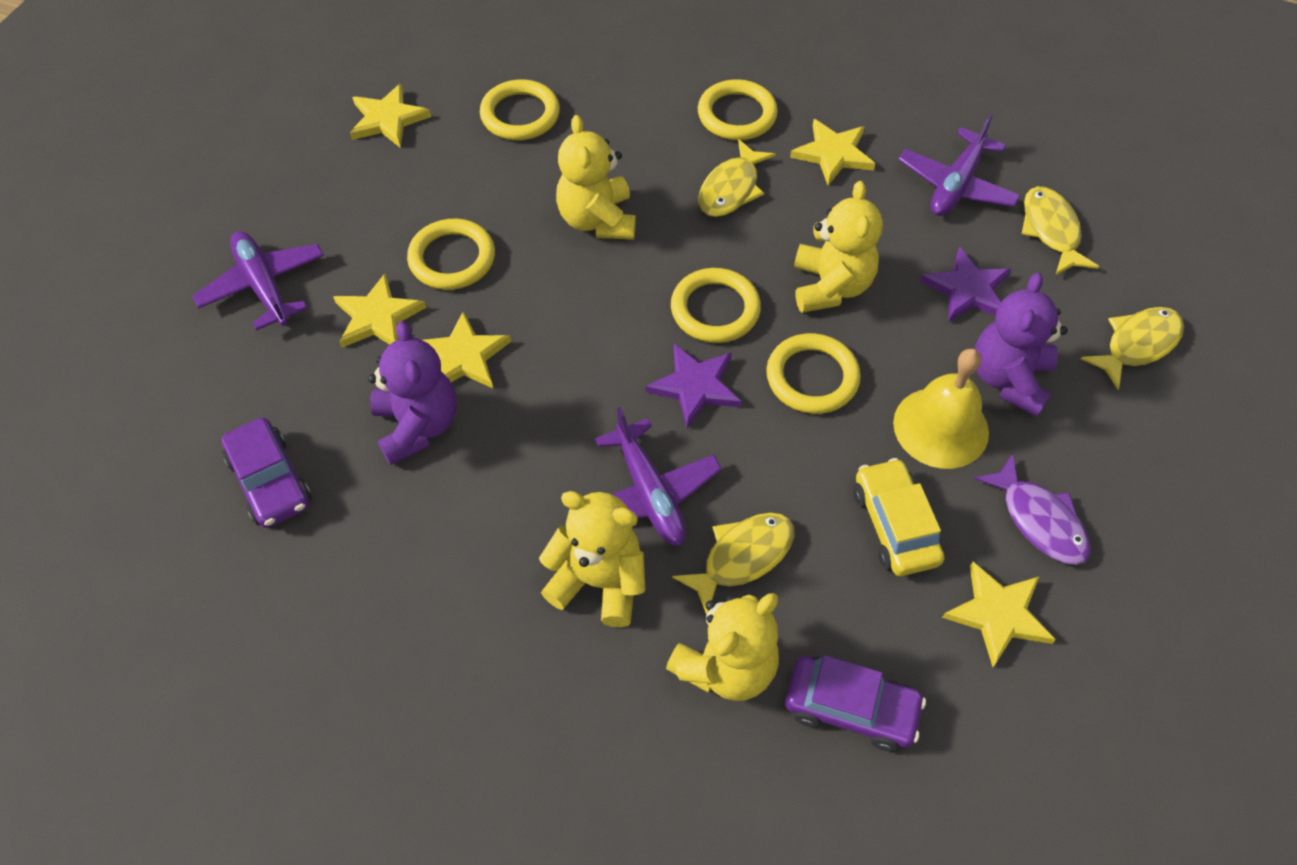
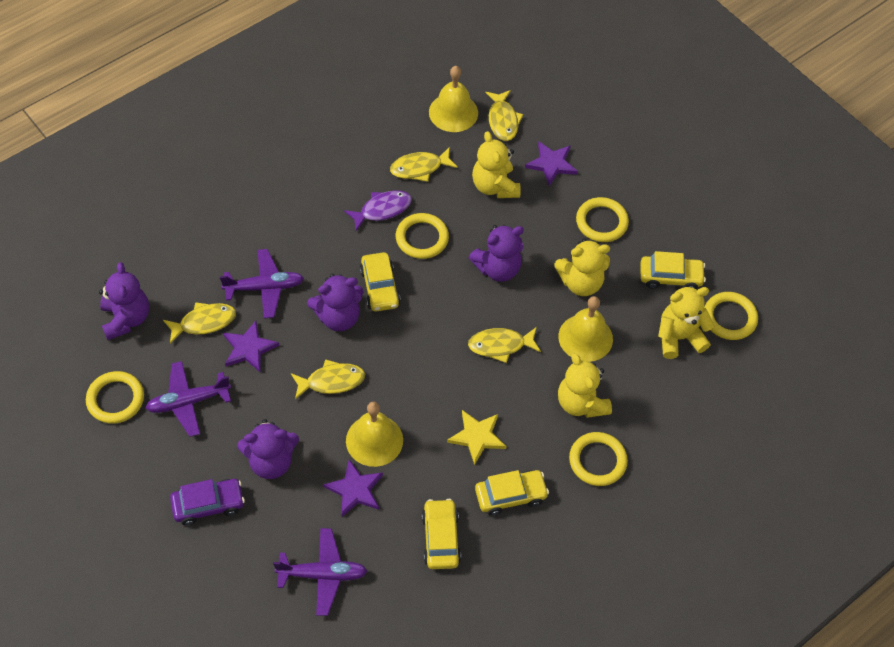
purple car: [221,418,312,528] [785,655,926,751] = 2 -> [170,479,245,525] = 1
purple star: [645,344,742,428] [920,247,1011,323] = 2 -> [223,321,280,373] [323,459,383,517] [525,142,578,186] = 3
purple teddy bear: [368,321,457,465] [975,273,1068,417] = 2 -> [99,262,149,340] [237,419,299,479] [307,274,364,331] [469,225,524,282] = 4
yellow bell: [893,349,989,469] = 1 -> [346,402,403,467] [429,66,478,132] [558,296,613,362] = 3
yellow car: [854,458,944,576] = 1 -> [360,252,401,312] [422,499,461,569] [475,470,549,516] [641,251,706,289] = 4
yellow fish: [672,513,794,614] [698,139,776,217] [1022,186,1099,275] [1081,307,1184,390] = 4 -> [163,302,236,344] [291,359,365,399] [390,147,458,182] [468,327,541,363] [485,90,523,141] = 5
yellow star: [333,273,426,347] [350,84,431,148] [422,312,511,388] [790,119,875,185] [942,561,1056,667] = 5 -> [447,410,507,465] = 1

